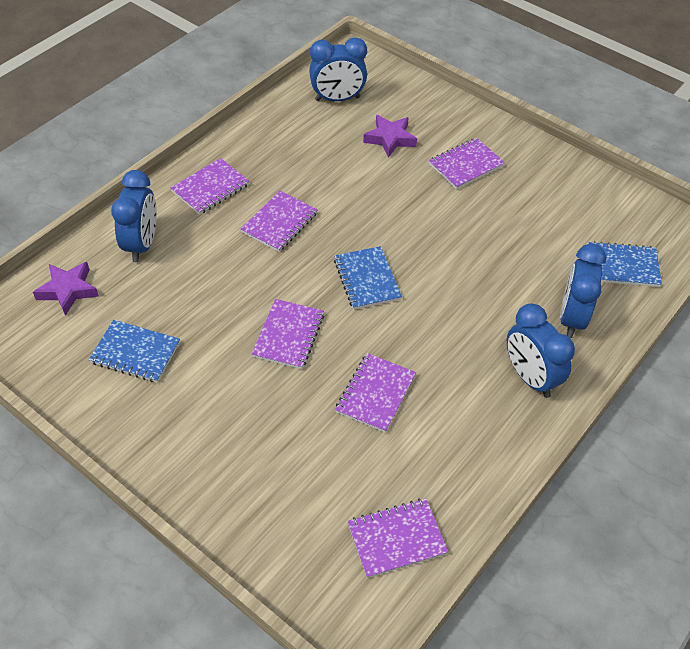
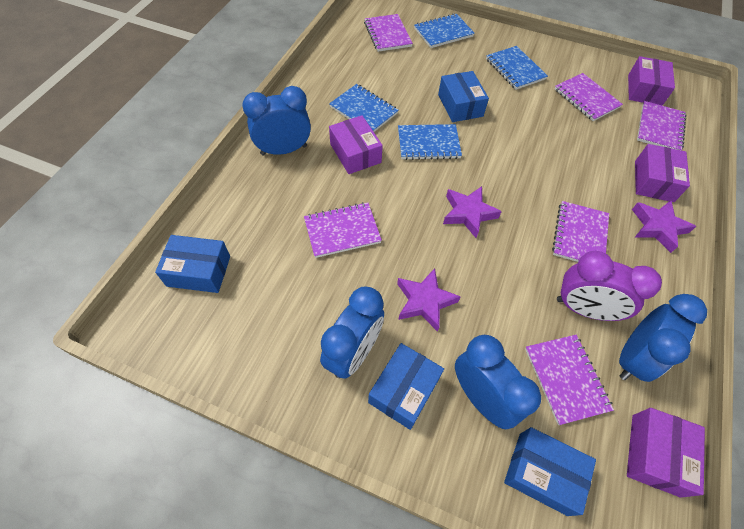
blue box: none = 0 -> [155,235,230,293] [368,343,444,430] [438,71,489,122] [504,427,596,516] = 4
blue notebook: [89,320,180,383] [334,246,402,310] [589,241,662,287] = 3 -> [329,84,399,132] [398,124,462,160] [414,13,475,48] [486,46,548,90] = 4
purple box: none = 0 -> [329,115,383,174] [627,408,705,498] [628,56,675,106] [635,144,690,202] = 4
purple clock: none = 0 -> [557,251,662,321] = 1
purple star: [33,262,99,316] [363,115,417,158] = 2 -> [397,268,461,332] [443,186,502,238] [632,200,696,253] = 3

